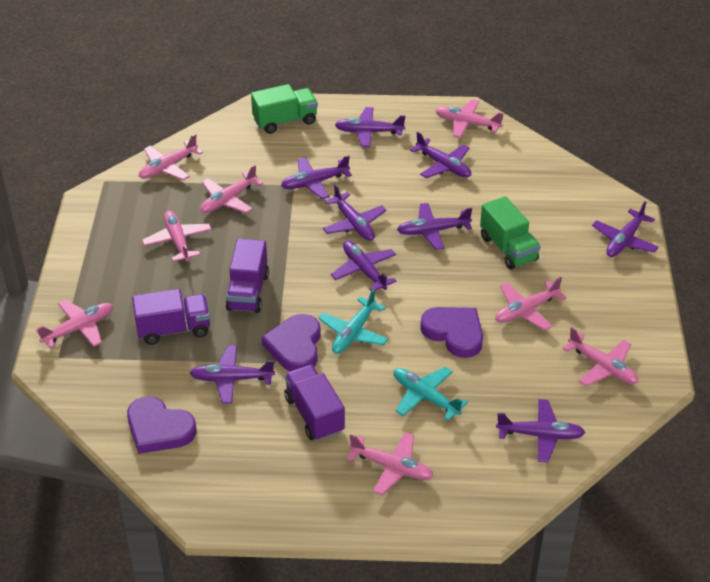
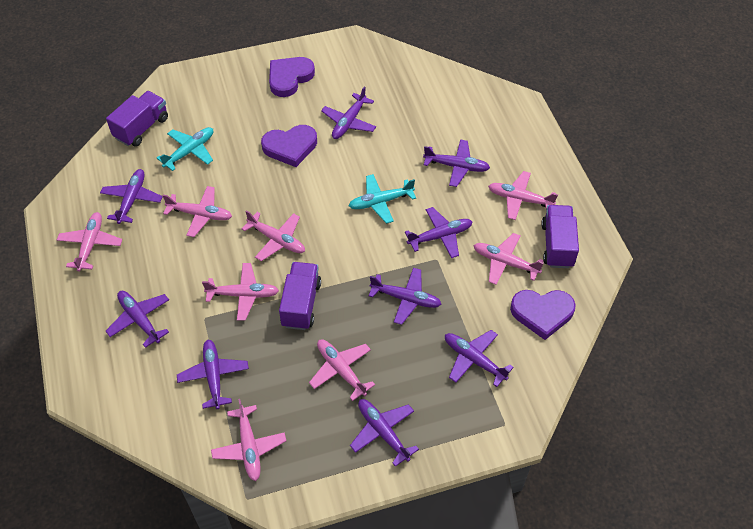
green truck: [251,84,318,134] [480,196,540,270] = 2 -> none = 0

